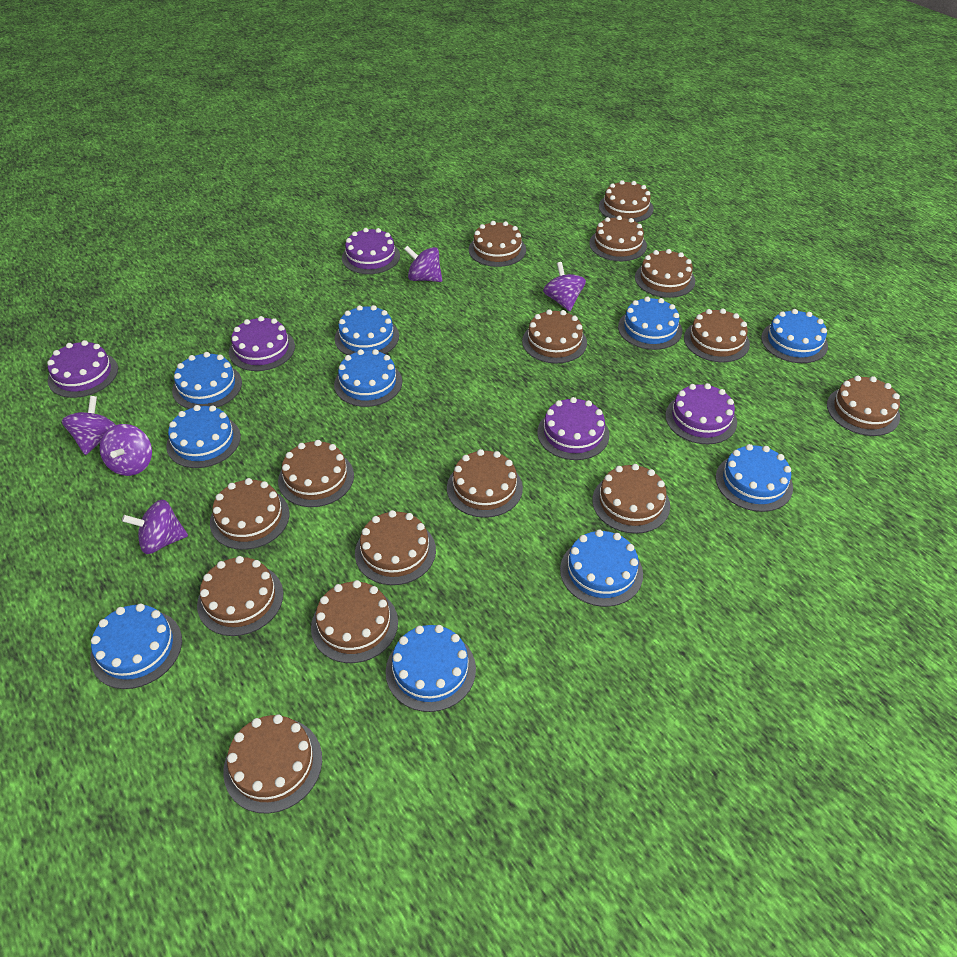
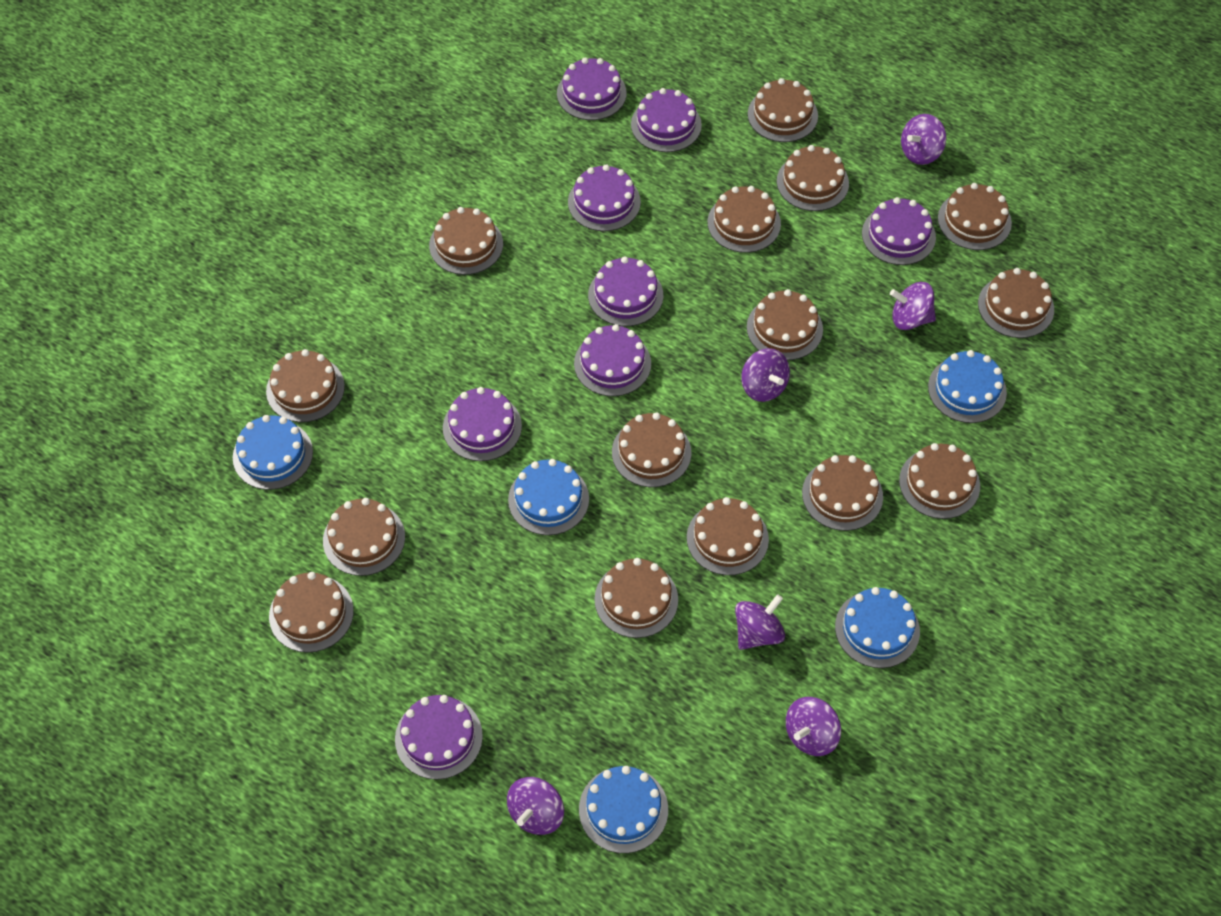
blue cake: [90,603,182,689] [166,405,241,468] [172,352,242,409] [334,349,402,407] [335,305,399,355] [386,625,476,712] [560,530,643,607] [618,297,682,350] [716,444,793,512] [761,309,828,363] = 10 -> [233,415,313,490] [508,459,589,535] [579,766,668,853] [835,587,920,668] [928,350,1007,423] = 5
purple cake: [47,340,118,398] [229,316,295,371] [342,228,400,274] [537,397,609,460] [665,383,737,444] = 5 -> [395,695,483,780] [443,387,522,461] [557,58,627,120] [568,164,641,231] [574,324,651,396] [588,256,663,326] [631,88,702,152] [862,197,936,265] = 8
purple spinning top: [62,396,116,455] [100,424,152,476] [122,499,188,554] [404,246,442,282] [543,262,586,311] = 5 -> [507,777,564,835] [735,594,785,650] [741,348,790,402] [786,697,841,756] [890,282,936,330] [901,114,946,165] = 6

